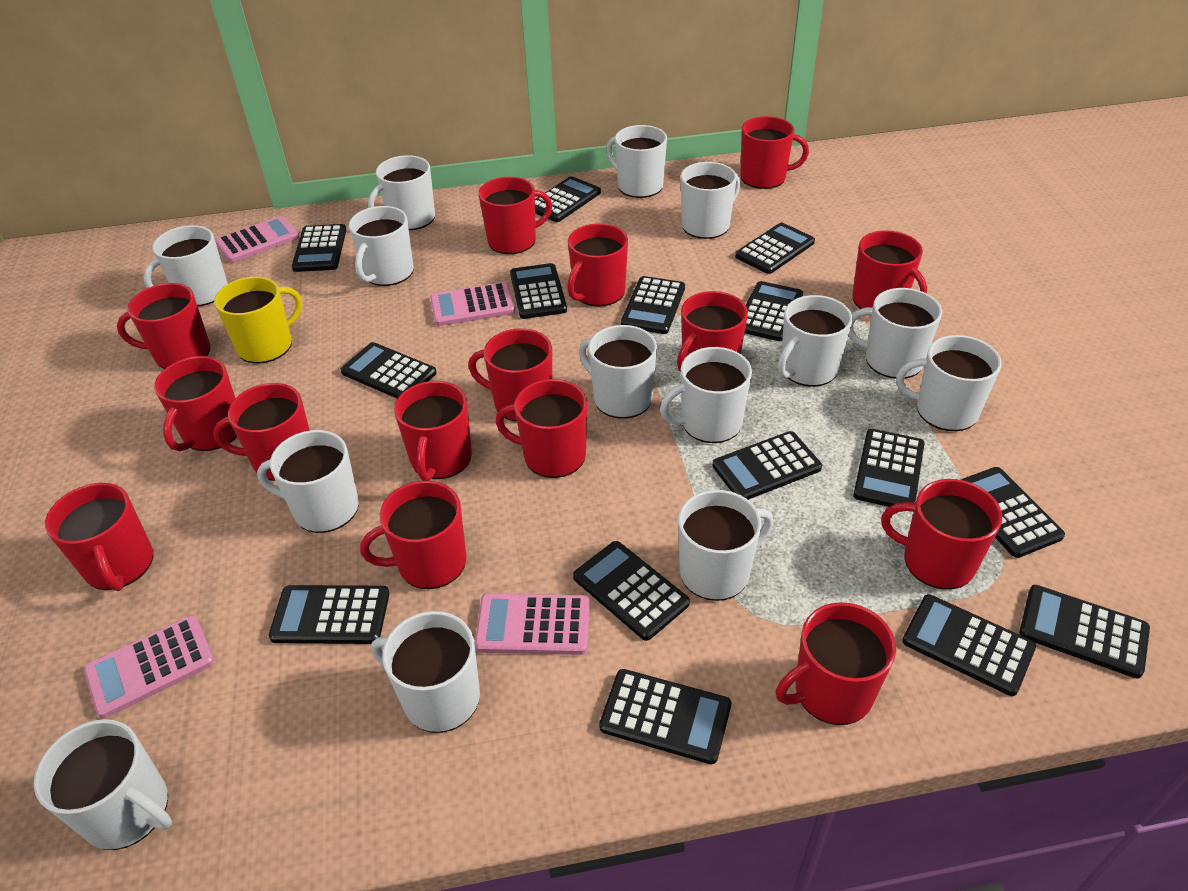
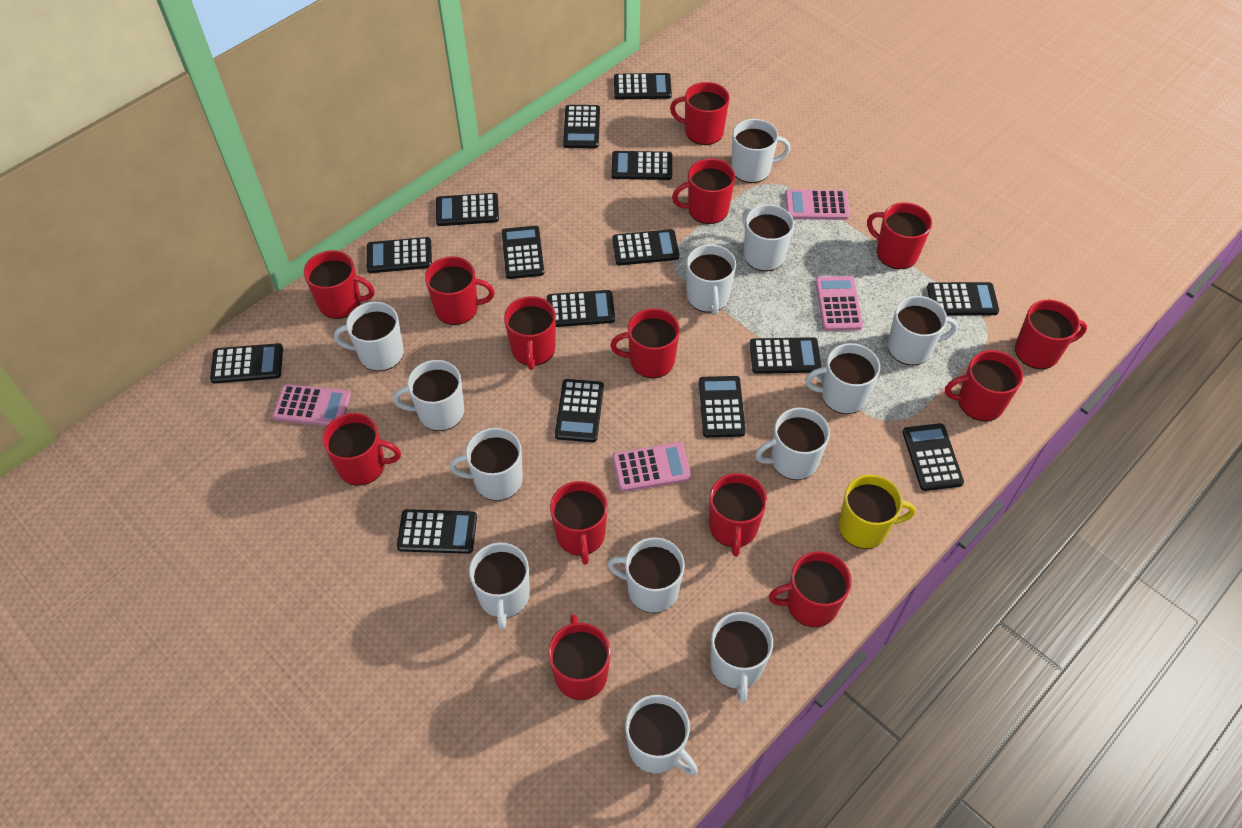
red mug: [45,483,153,591] [117,283,210,369] [154,356,237,451] [213,383,310,481] [360,481,467,589] [394,381,472,481] [468,328,552,422] [479,177,552,254] [496,379,587,478] [567,223,628,307] [677,291,748,372] [740,116,809,189] [776,602,896,725] [852,230,927,309] [881,479,1002,590] = 15 -> [304,250,374,319] [322,413,401,486] [425,256,495,325] [504,296,556,370] [548,614,611,700] [550,481,608,565] [610,308,680,378] [670,82,730,145] [672,158,735,224] [709,473,767,557] [769,551,852,627] [867,202,932,269] [945,350,1023,421] [1015,300,1087,369] = 14
white mug: [34,719,172,850] [143,225,228,307] [257,430,359,533] [349,206,414,286] [368,155,435,230] [371,611,480,733] [579,325,657,419] [606,125,667,198] [660,347,752,443] [678,490,773,601] [681,162,740,239] [778,295,852,387] [848,288,942,379] [896,335,1002,431] = 14 -> [334,302,404,371] [393,360,464,431] [450,428,523,501] [469,543,530,630] [607,537,685,613] [625,695,698,775] [686,244,736,315] [710,612,773,703] [731,119,790,183] [742,204,794,271] [755,408,830,480] [805,343,880,414] [888,296,958,365] = 13

